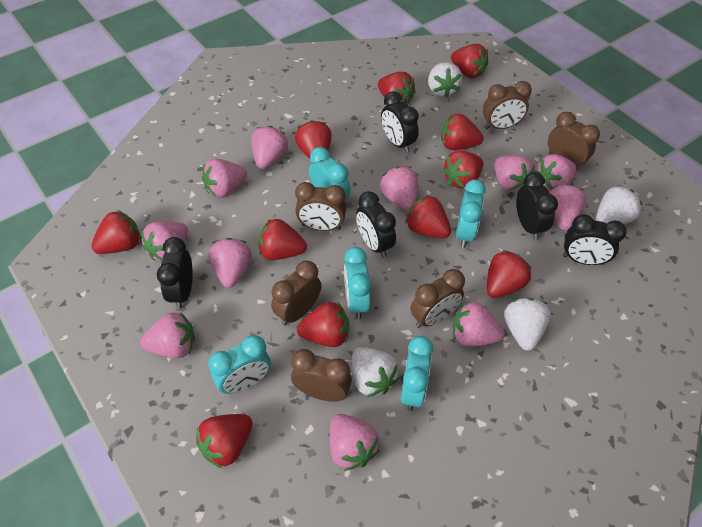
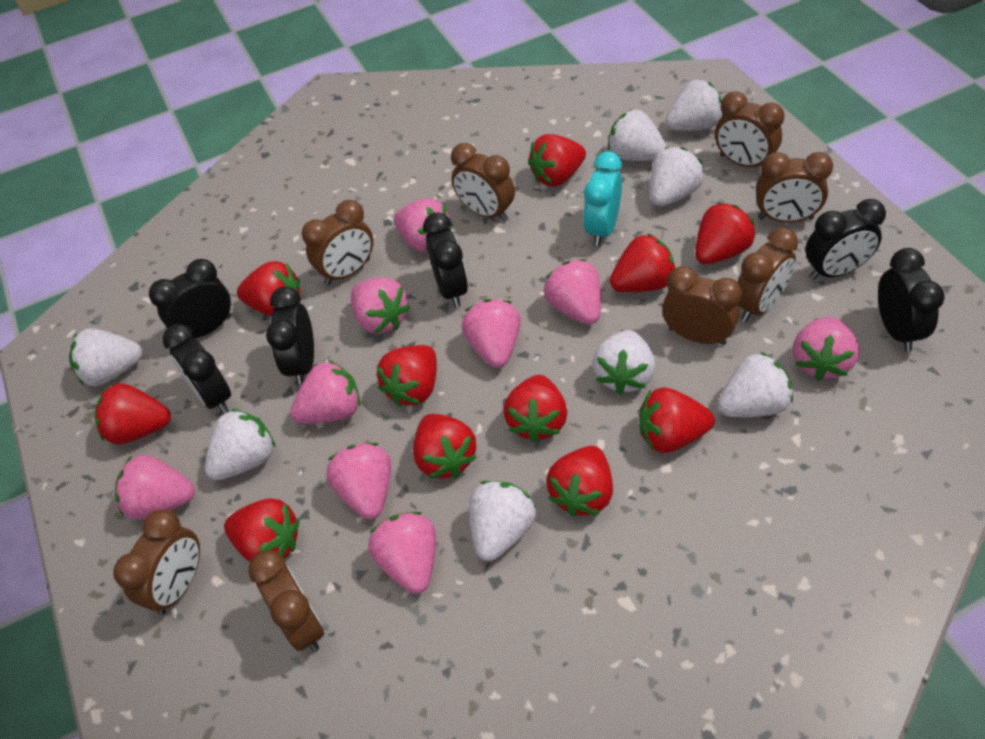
black clock: [157,237,193,309] [356,191,396,258] [381,91,419,153] [516,172,558,240] [563,214,627,265] = 5 -> [149,259,231,338] [163,324,231,414] [266,287,314,385] [423,213,468,307] [805,199,886,280] [878,248,944,352] = 6
brown clock: [271,261,322,325] [291,349,352,402] [295,182,346,231] [410,269,465,328] [483,81,532,129] [548,112,600,171] = 6 -> [113,509,200,615] [248,550,324,652] [302,200,373,285] [451,143,515,222] [662,266,742,345] [715,92,784,167] [738,227,798,322] [756,152,833,223] = 8
pink strawberry: [140,312,195,358] [141,221,188,261] [202,159,247,198] [209,238,252,288] [251,126,288,169] [330,414,380,471] [380,166,418,211] [452,301,505,347] [494,155,535,192] [534,154,577,191] [549,184,586,231] = 11 -> [115,455,195,520] [290,360,360,424] [327,443,391,519] [351,277,410,334] [368,512,436,594] [394,198,453,253] [462,299,521,368] [544,259,601,325] [793,317,859,381] = 9
turquoise clock: [208,335,271,394] [309,147,350,199] [344,247,371,319] [401,336,434,411] [456,179,486,248] = 5 -> [583,151,622,246] = 1
white strawberry: [352,347,399,397] [428,62,462,97] [504,298,551,351] [596,185,643,224] = 4 -> [69,328,143,386] [205,409,276,480] [469,481,536,561] [592,330,655,395] [608,109,667,161] [650,147,704,206] [665,79,724,131] [718,352,793,417] = 8

